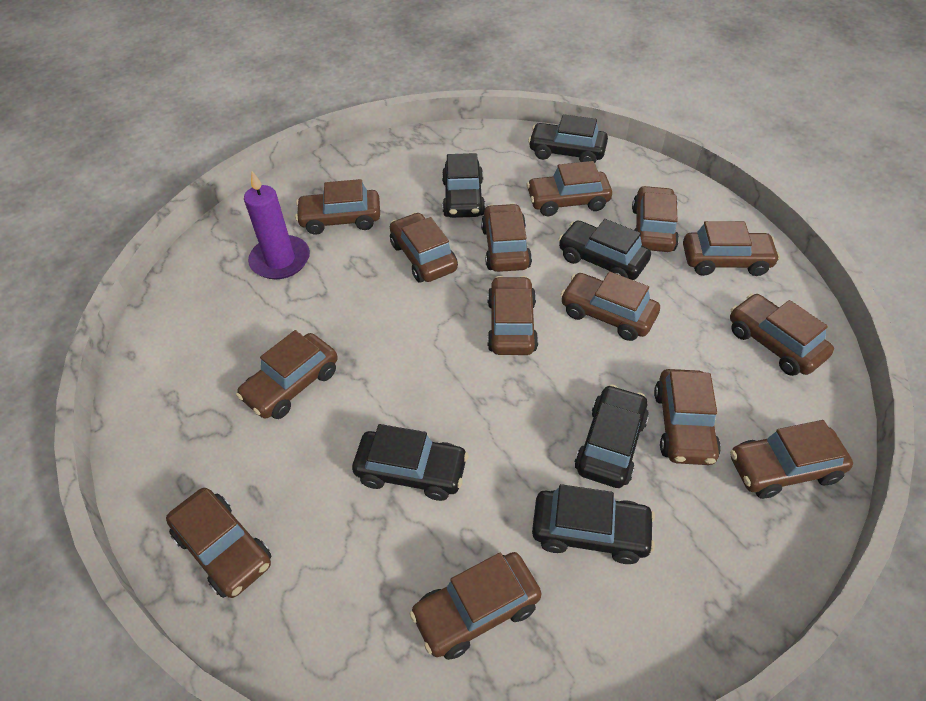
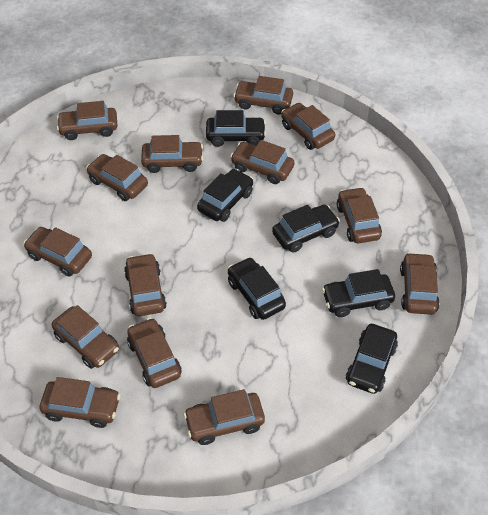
purple candle: [244,171,310,279] = 1 -> none = 0

